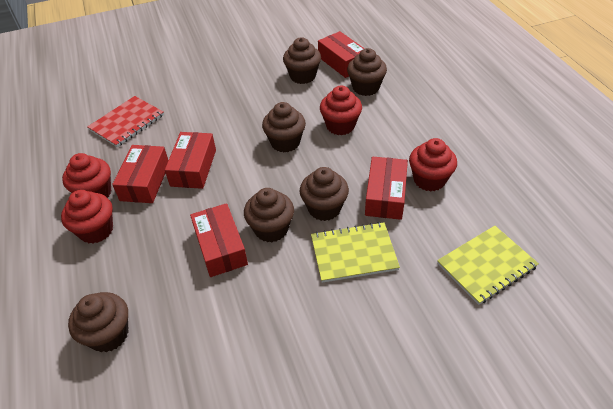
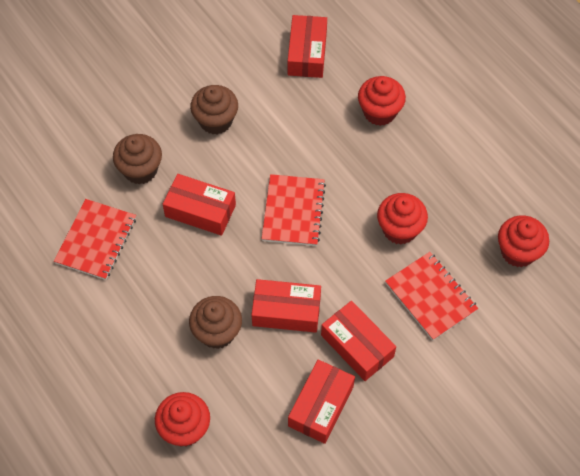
brown cupcake: [68,292,128,352] [244,188,294,242] [262,102,306,153] [283,37,321,84] [300,167,349,221] [347,48,387,96] = 6 -> [113,134,162,184] [189,296,242,349] [190,85,238,134] = 3
red notebook: [88,96,164,147] = 1 -> [54,199,136,280] [261,174,326,246] [385,252,479,341] = 3
yellow notebook: [311,222,400,283] [437,226,539,305] = 2 -> none = 0

